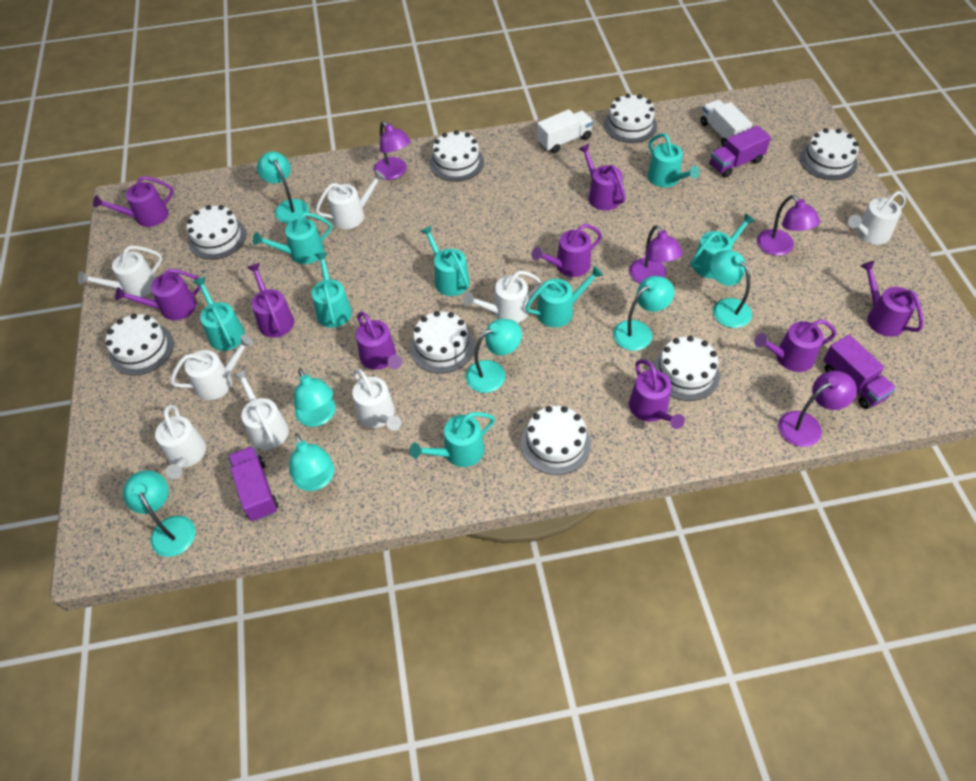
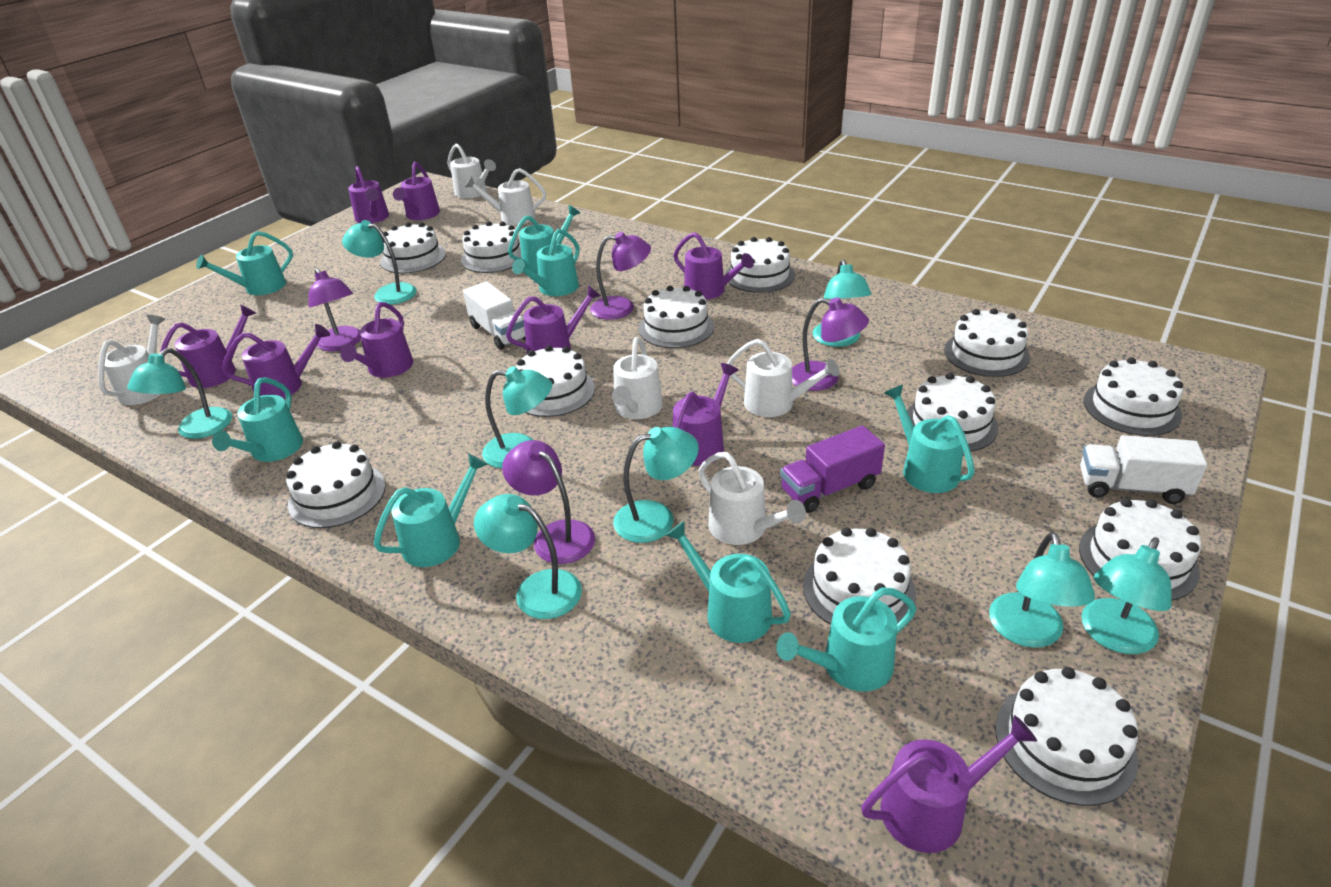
purple truck: [229,446,278,522] [710,125,771,178] [823,335,896,409] = 3 -> [780,425,885,513] = 1
turquoise lamp: [123,470,196,557] [257,151,309,224] [289,433,334,491] [294,368,335,427] [466,319,522,393] [613,276,674,351] [710,250,752,328] = 7 -> [127,348,232,439] [342,220,416,304] [474,494,582,619] [482,366,552,468] [613,427,699,543] [812,259,871,347] [989,532,1095,648] [1082,537,1171,654] = 8
white cake: [106,314,174,375] [186,205,247,260] [410,311,474,374] [429,130,484,182] [521,406,591,475] [604,94,657,143] [653,336,720,401] [799,128,859,180] = 8 -> [286,441,385,528] [380,222,446,274] [461,221,522,273] [516,345,595,417] [639,286,714,348] [725,237,795,293] [803,527,916,625] [907,373,998,452] [944,308,1030,377] [995,667,1138,806] [1079,498,1201,601] [1084,357,1183,436] = 12
white watering can: [78,246,163,297] [155,405,206,479] [170,335,253,400] [233,369,289,450] [315,170,385,229] [352,369,401,431] [463,271,541,323] [848,191,906,245] = 8 -> [98,315,165,405] [447,143,496,199] [465,168,546,225] [612,337,663,419] [698,452,806,545] [727,339,840,417] = 6

